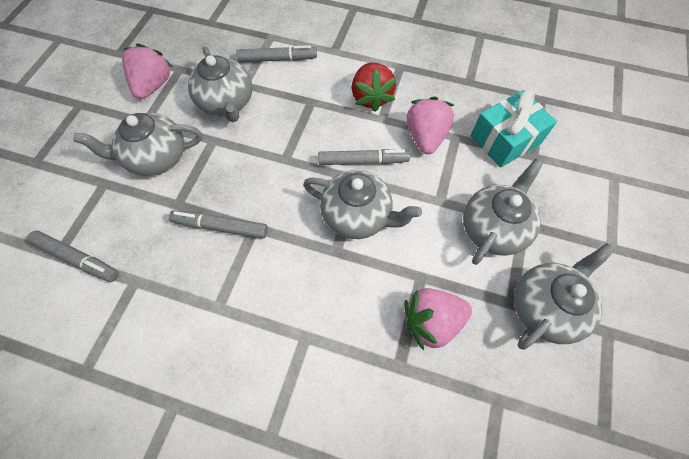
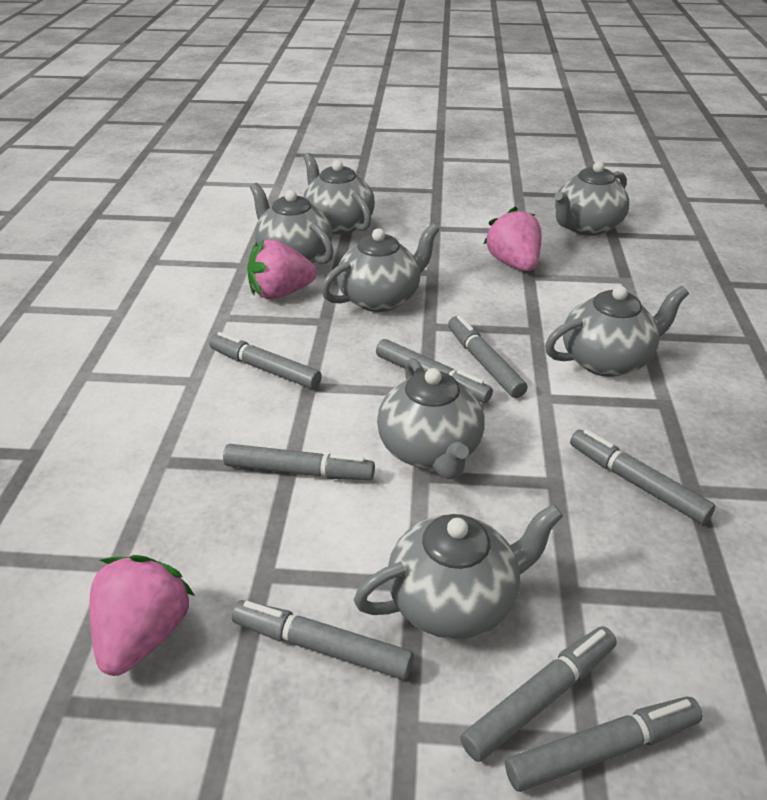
grey marker: [27,231,119,282] [169,210,268,238] [236,45,317,62] [318,149,410,165] = 4 -> [209,332,322,389] [223,444,375,480] [232,600,414,680] [376,339,493,403] [448,315,527,398] [460,626,617,762] [505,696,703,792] [570,429,715,524] = 8
grey teapot: [74,113,202,176] [188,47,252,122] [303,170,422,239] [463,159,543,265] [514,243,615,350] = 5 -> [250,183,334,264] [303,153,375,234] [321,223,440,312] [354,504,563,639] [377,358,485,479] [545,286,689,377] [554,161,629,236] = 7
red strawberry: [352,63,396,112] = 1 -> none = 0
turquoise gift: [471,90,557,168] = 1 -> none = 0

